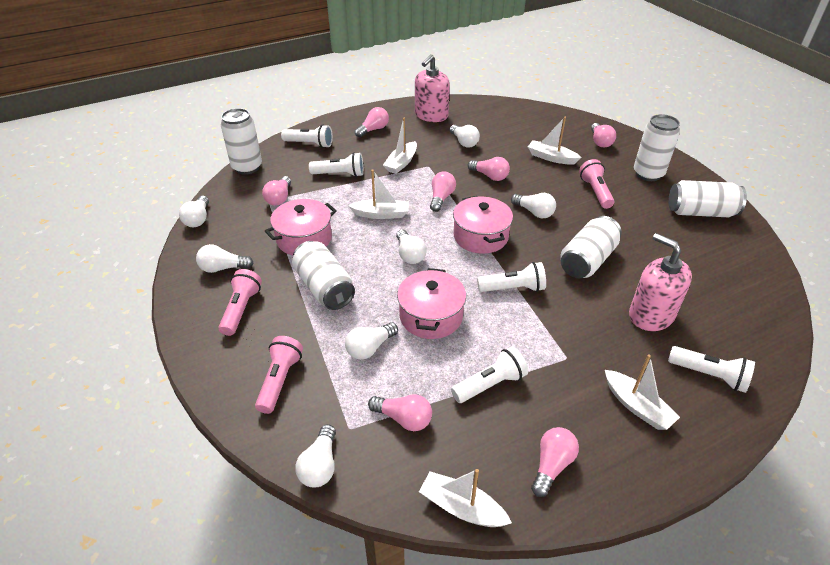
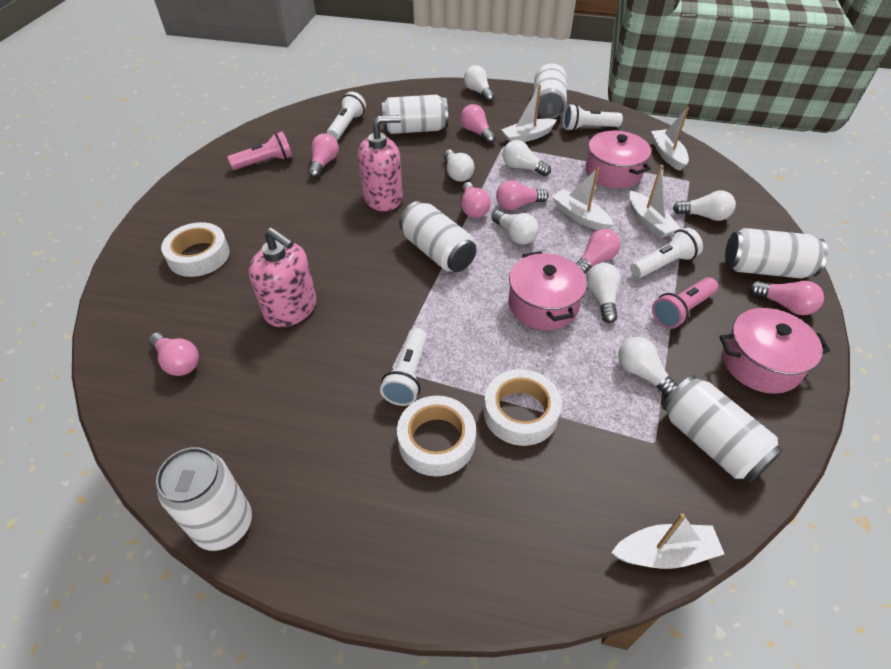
pink flashlight: [218,269,262,336] [255,336,303,414] [579,159,615,209] = 3 -> [227,131,292,170] [652,277,718,329] = 2
white can: [221,108,262,175] [292,241,355,310] [560,216,622,278] [634,114,680,181] [668,180,747,217] = 5 -> [156,447,252,551] [382,95,448,134] [399,201,477,272] [534,63,567,119] [662,375,783,483] [725,228,828,279] = 6
white flashlight: [281,124,333,148] [309,152,364,177] [451,346,528,403] [477,262,546,292] [668,346,755,393] = 5 -> [327,92,366,140] [380,328,427,406] [563,104,623,131] [630,228,703,278] = 4
white tape: none = 0 -> [161,222,230,277] [397,396,476,476] [483,369,562,446] = 3

